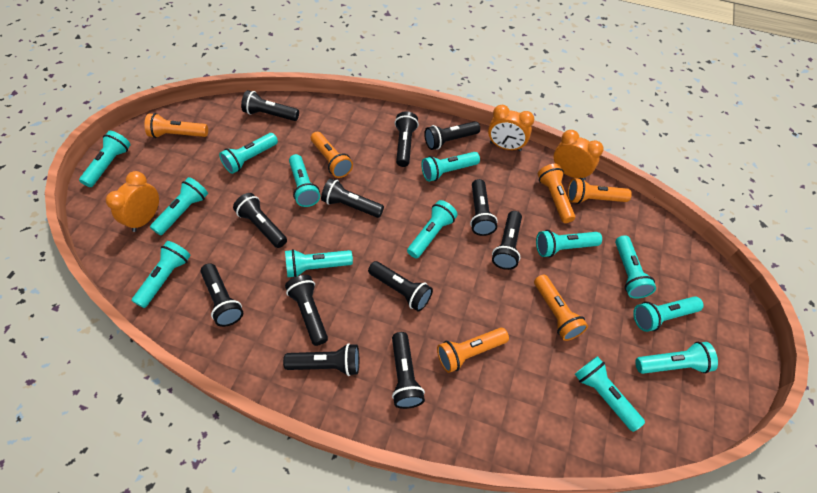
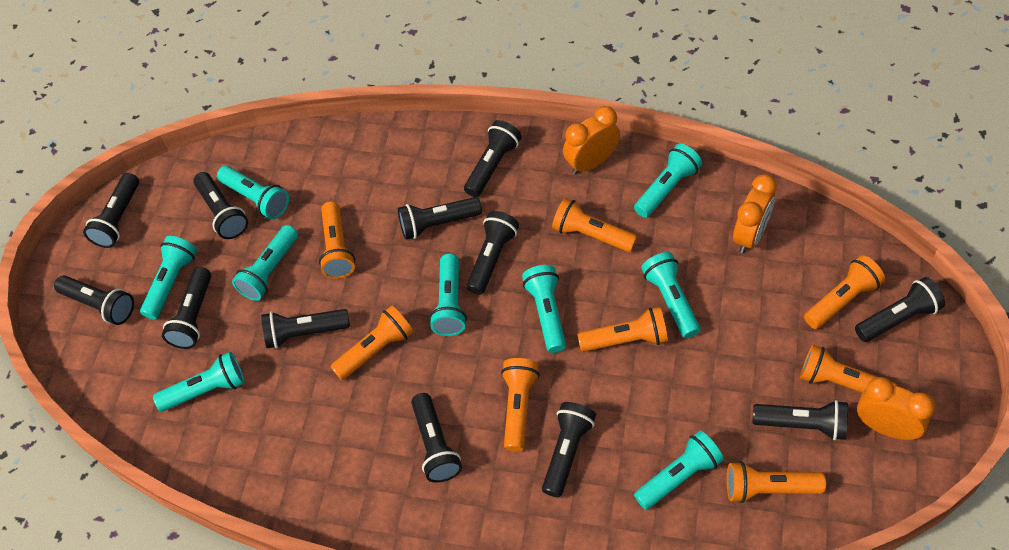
orange flashlight: [145,113,208,138] [311,132,353,178] [437,327,509,373] [534,275,588,341] [538,164,575,223] [567,178,632,204] = 6 -> [319,201,355,279] [330,306,414,380] [501,358,540,452] [552,198,638,252] [577,307,668,352] [727,461,826,503] [800,345,897,393] [804,255,885,329] = 8
turquoise flashlight: [79,131,131,187] [132,241,191,308] [150,177,208,235] [219,133,278,174] [285,249,353,277] [289,154,320,207] [407,200,458,259] [421,152,480,182] [536,230,602,257] [574,356,645,432] [615,235,656,299] [633,296,704,332] [635,342,718,374] = 13 -> [140,236,197,320] [153,352,245,411] [217,166,289,219] [232,225,298,301] [429,254,467,336] [522,265,566,353] [634,143,702,218] [634,431,724,510] [641,252,700,338] = 9

